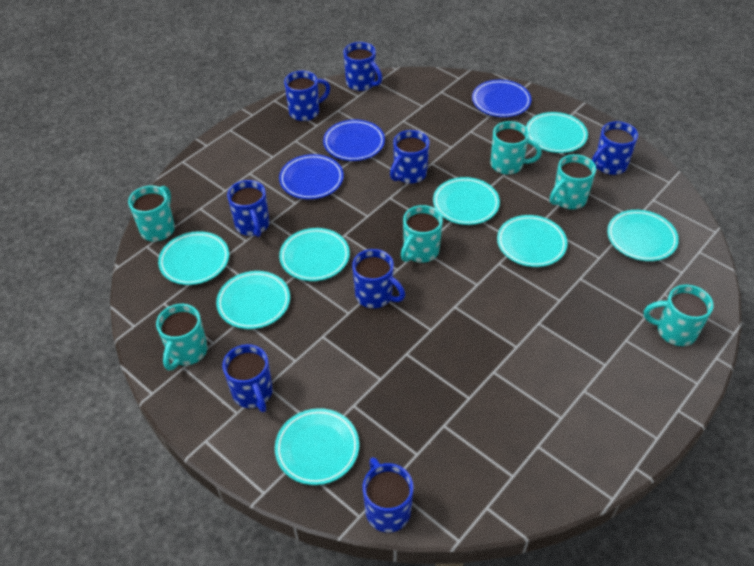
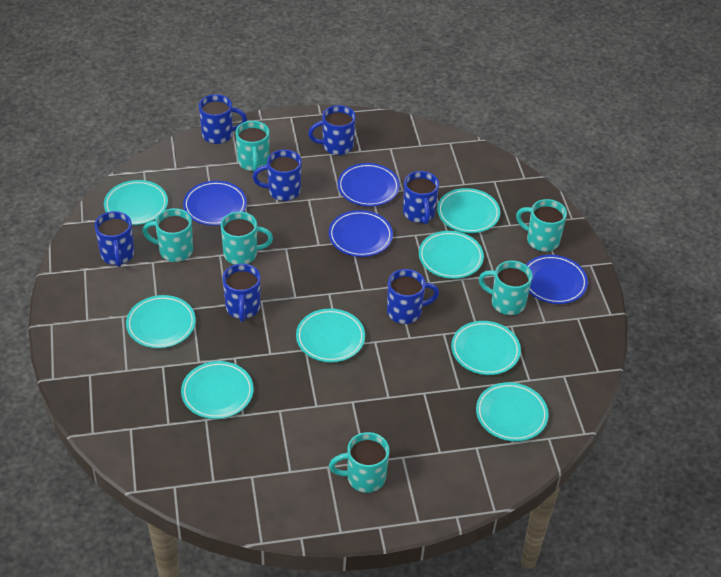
blue mug: [223,344,273,412] [227,180,269,237] [284,71,330,121] [344,42,382,91] [352,249,405,308] [363,457,414,533] [390,130,430,183] [592,121,638,175] = 8 -> [94,211,134,267] [199,94,247,144] [223,264,261,322] [253,150,302,201] [308,105,356,155] [387,269,439,324] [403,171,439,224] = 7
blue plate: [279,154,344,199] [323,120,385,161] [472,80,531,117] = 3 -> [183,181,247,226] [329,210,393,257] [338,163,400,206] [526,255,588,304] = 4

